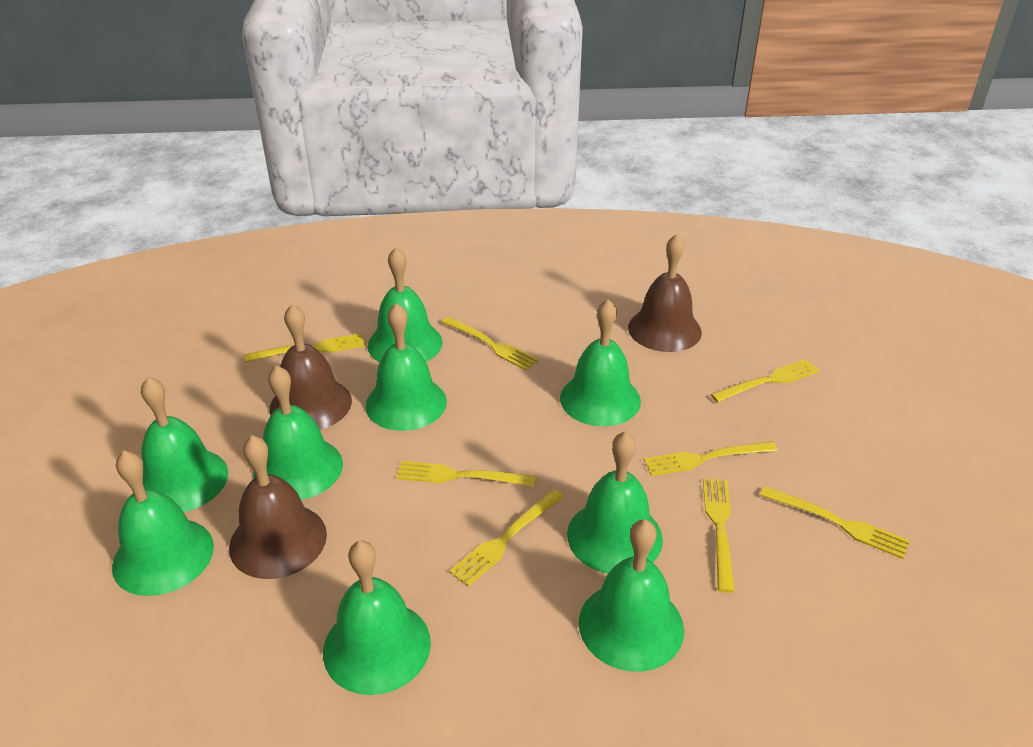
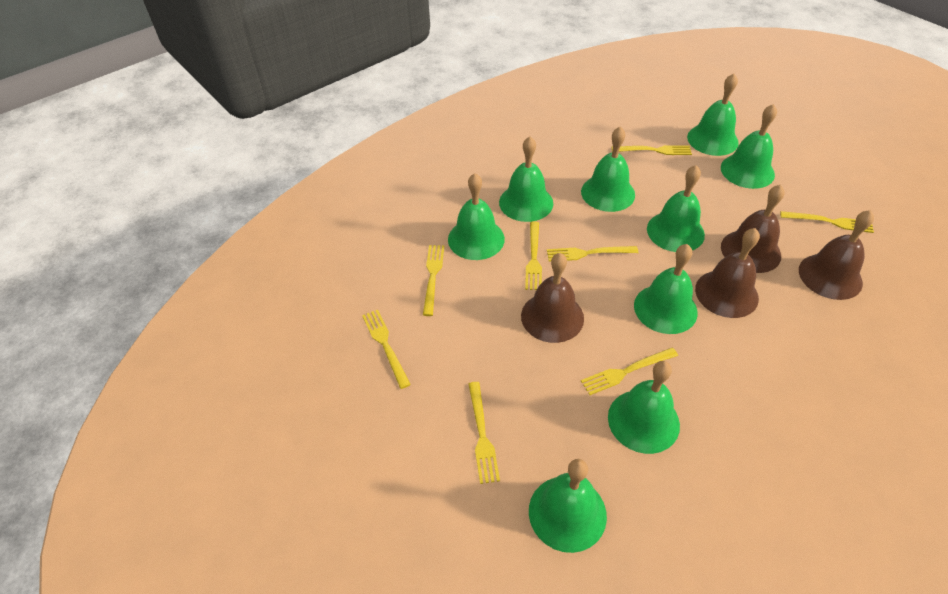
brown bell: [229,435,327,579] [269,304,352,430] [628,234,702,352] = 3 -> [521,253,584,343] [695,228,760,318] [721,184,785,273] [799,210,874,300] = 4

